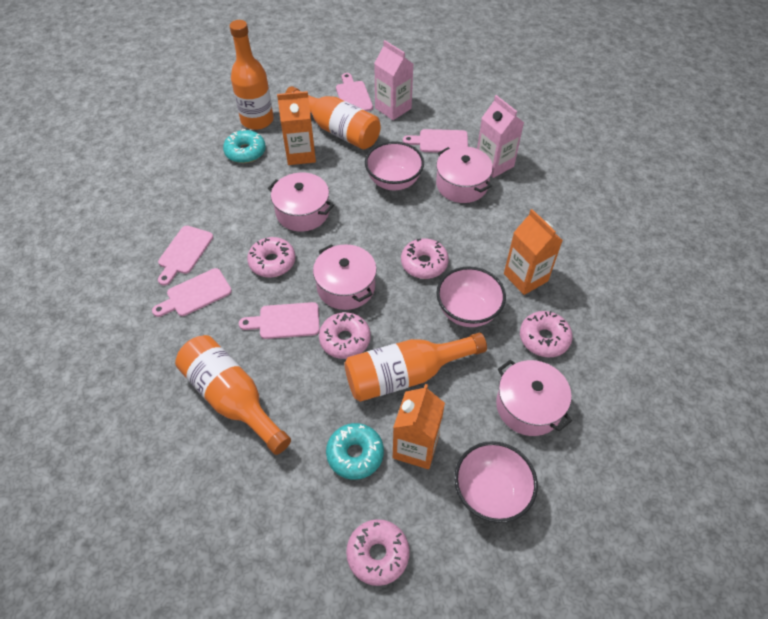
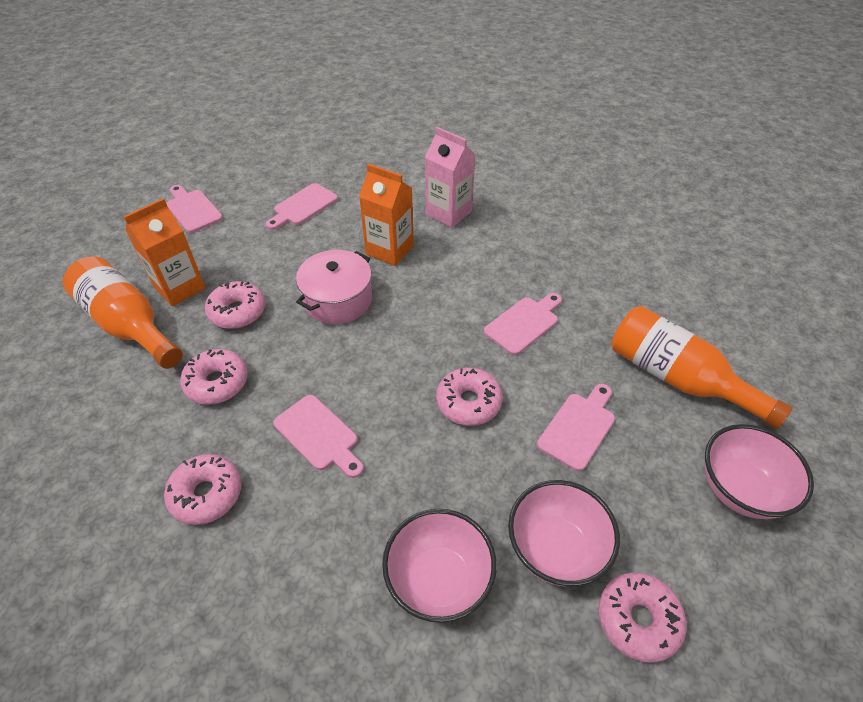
orange bottle: [175,335,291,455] [229,20,274,130] [285,86,381,149] [345,332,487,402] = 4 -> [63,256,183,369] [611,306,792,429] = 2
orange carton: [277,91,316,165] [393,384,445,469] [504,209,563,295] = 3 -> [123,198,206,307] [359,163,414,266] = 2
pink carton: [374,40,413,120] [477,95,524,178] = 2 -> [425,127,476,228] = 1
pink pot: [268,172,334,232] [313,244,377,310] [436,146,493,203] [496,360,572,436] = 4 -> [296,250,372,324] = 1
turquoise donut: [223,129,266,163] [326,423,384,480] = 2 -> none = 0

